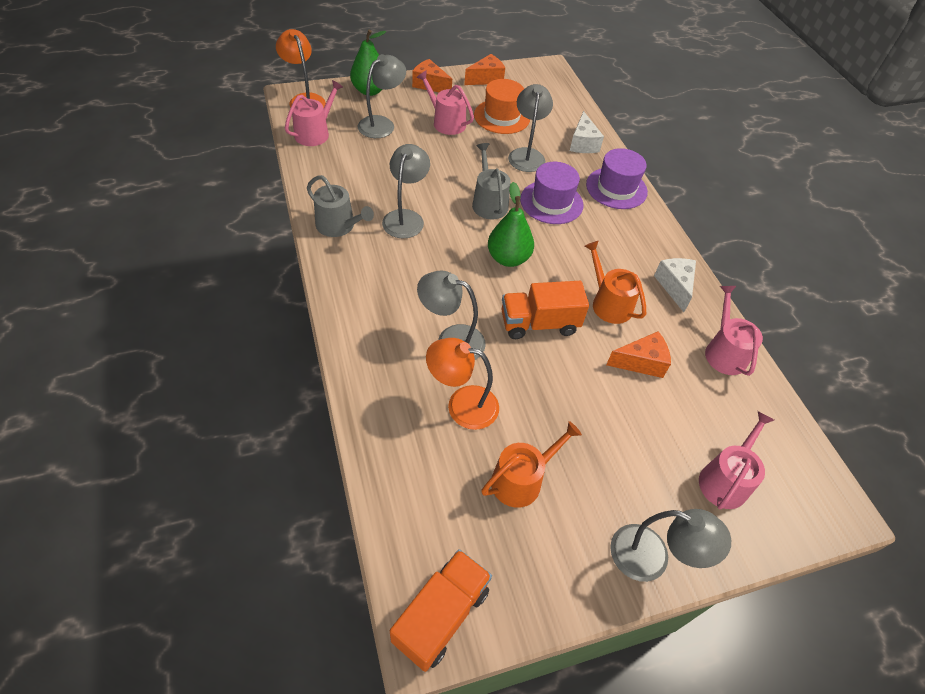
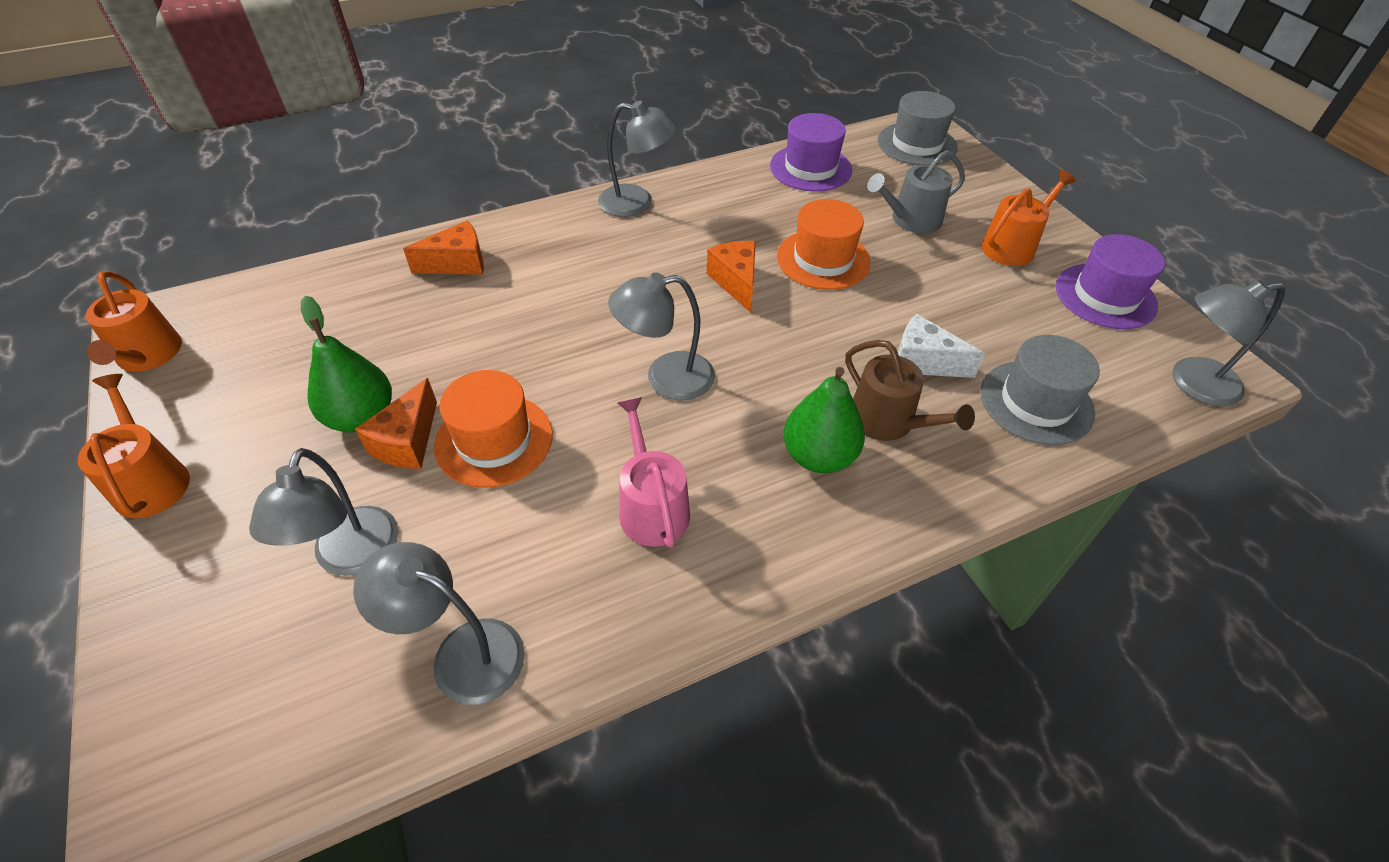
brown watering can: none = 0 -> [845,340,975,441] = 1
grey hat: none = 0 -> [878,91,958,165] [981,335,1100,445] = 2
grey watering can: [307,175,374,237] [472,143,511,219] = 2 -> [867,150,965,233] = 1
orange hat: [474,79,530,134] = 1 -> [434,370,553,488] [777,199,871,290] = 2
orange lamp: [276,29,326,108] [426,338,499,430] = 2 -> none = 0
orange truck: [390,549,492,672] [501,281,589,339] = 2 -> none = 0
orange watering can: [481,421,582,508] [585,241,646,324] = 2 -> [77,374,190,518] [86,271,182,372] [981,170,1076,266] = 3
pink watering can: [285,80,343,146] [417,71,474,135] [699,411,774,509] [705,286,763,376] = 4 -> [618,397,690,548] = 1
white cheese: [570,111,604,153] [654,258,696,312] = 2 -> [898,314,985,378] = 1

